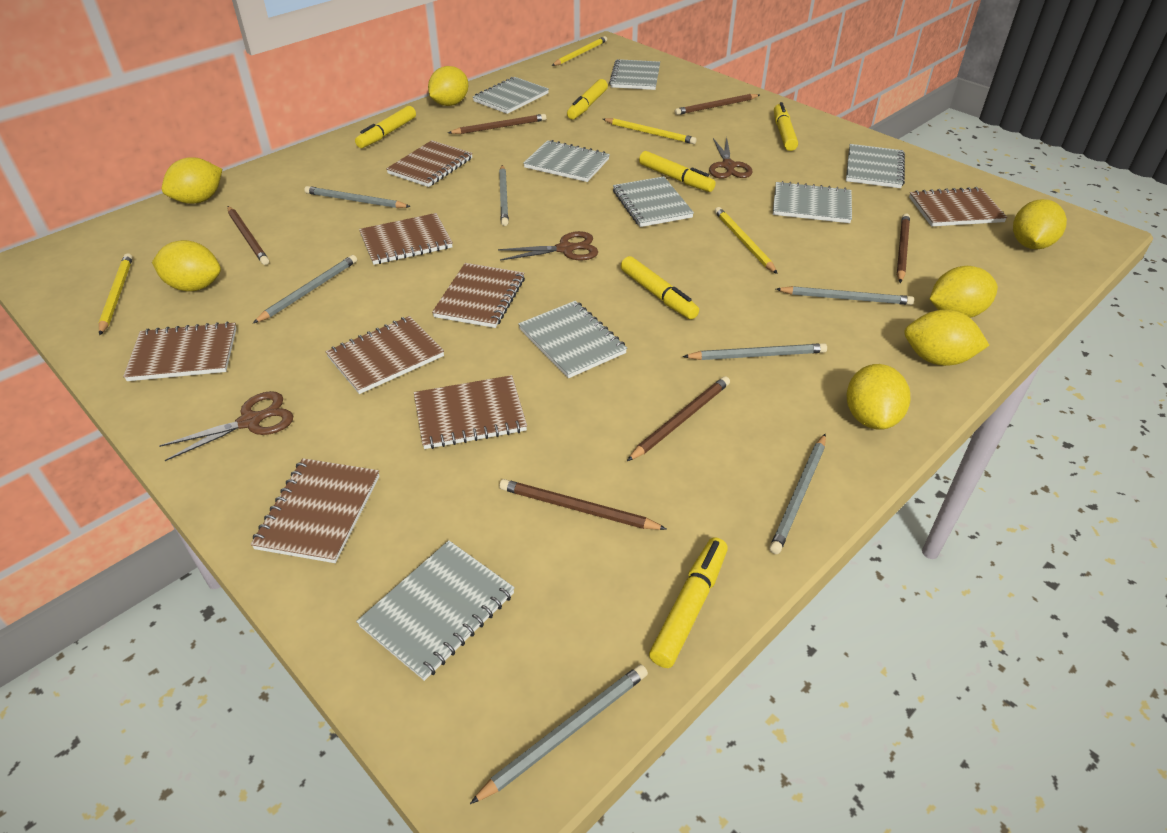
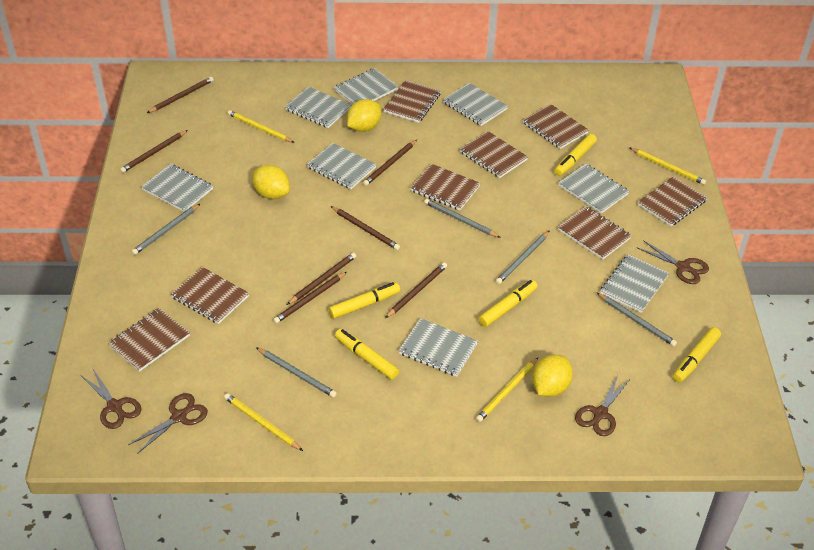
brown pencil: [227,206,269,265] [448,114,546,134] [499,479,666,530] [627,376,730,461] [675,94,760,115] [897,214,910,283] = 6 -> [120,130,188,173] [147,77,214,113] [273,272,347,324] [287,252,356,305] [331,206,400,250] [363,140,417,186] [385,262,447,318] = 7
brown scissors: [159,391,293,461] [498,231,598,261] [709,137,753,179] = 3 -> [81,369,141,429] [128,393,208,454] [575,375,631,436] [638,240,709,284] = 4
grey pencil: [253,255,357,323] [304,186,411,208] [470,664,648,804] [499,165,509,226] [683,343,827,360] [769,434,826,554] [776,286,914,305] = 7 -> [132,204,200,255] [256,347,337,398] [424,199,501,238] [496,230,550,284] [596,292,677,346] = 5
yellow lemon: [152,240,221,291] [162,157,222,204] [428,66,468,106] [847,364,910,430] [905,310,989,366] [930,266,998,318] [1013,199,1067,250] = 7 -> [252,165,290,199] [347,99,381,132] [532,355,573,397] = 3
yellow marker: [355,106,416,148] [567,79,608,119] [621,256,699,319] [639,151,716,192] [649,538,728,668] [774,102,798,151] = 6 -> [329,282,400,319] [335,329,399,380] [478,280,537,327] [554,134,597,176] [673,327,721,383] = 5

